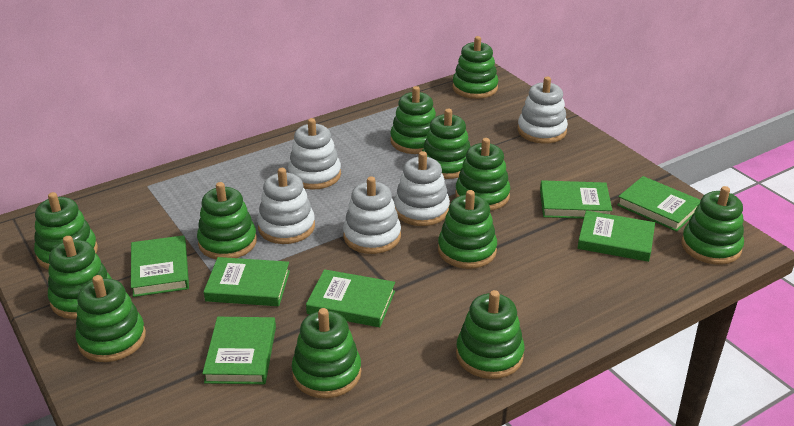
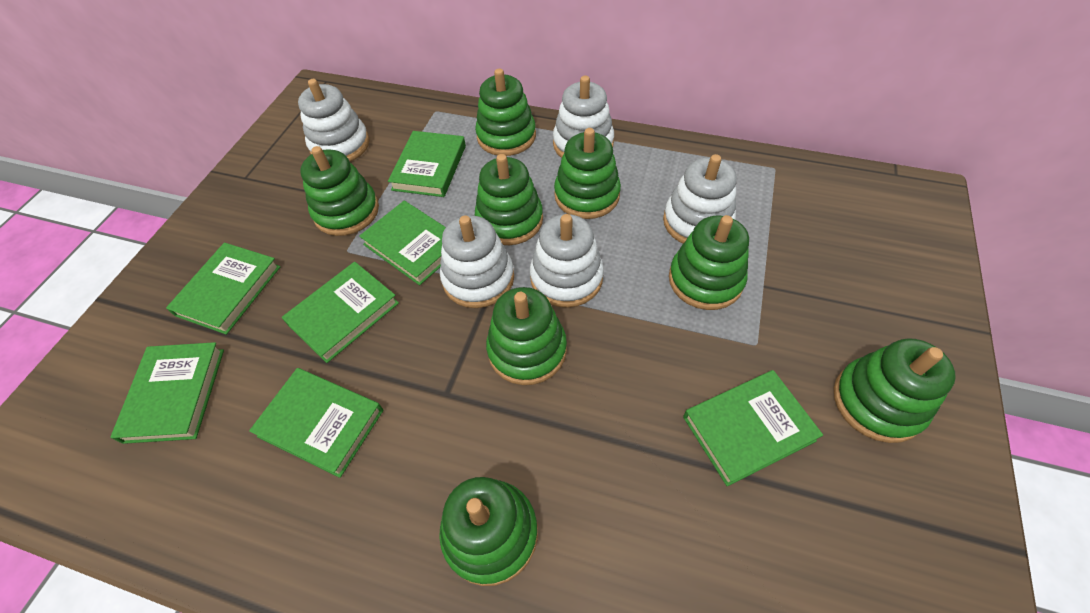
green stacking toy: [34,192,98,270] [48,236,112,319] [75,275,146,362] [197,182,257,260] [292,308,361,398] [390,86,436,154] [422,109,471,179] [438,190,497,269] [452,36,498,99] [455,138,510,211] [456,290,524,379] [681,186,744,265] = 12 -> [300,146,379,236] [439,477,538,586] [475,69,536,156] [475,154,543,245] [486,287,567,385] [554,128,621,219] [669,215,749,310] [834,338,956,443] = 8

